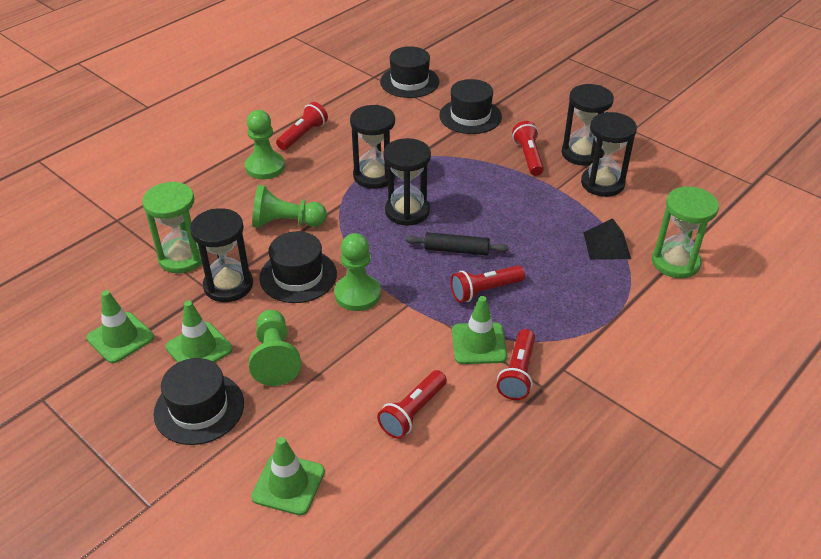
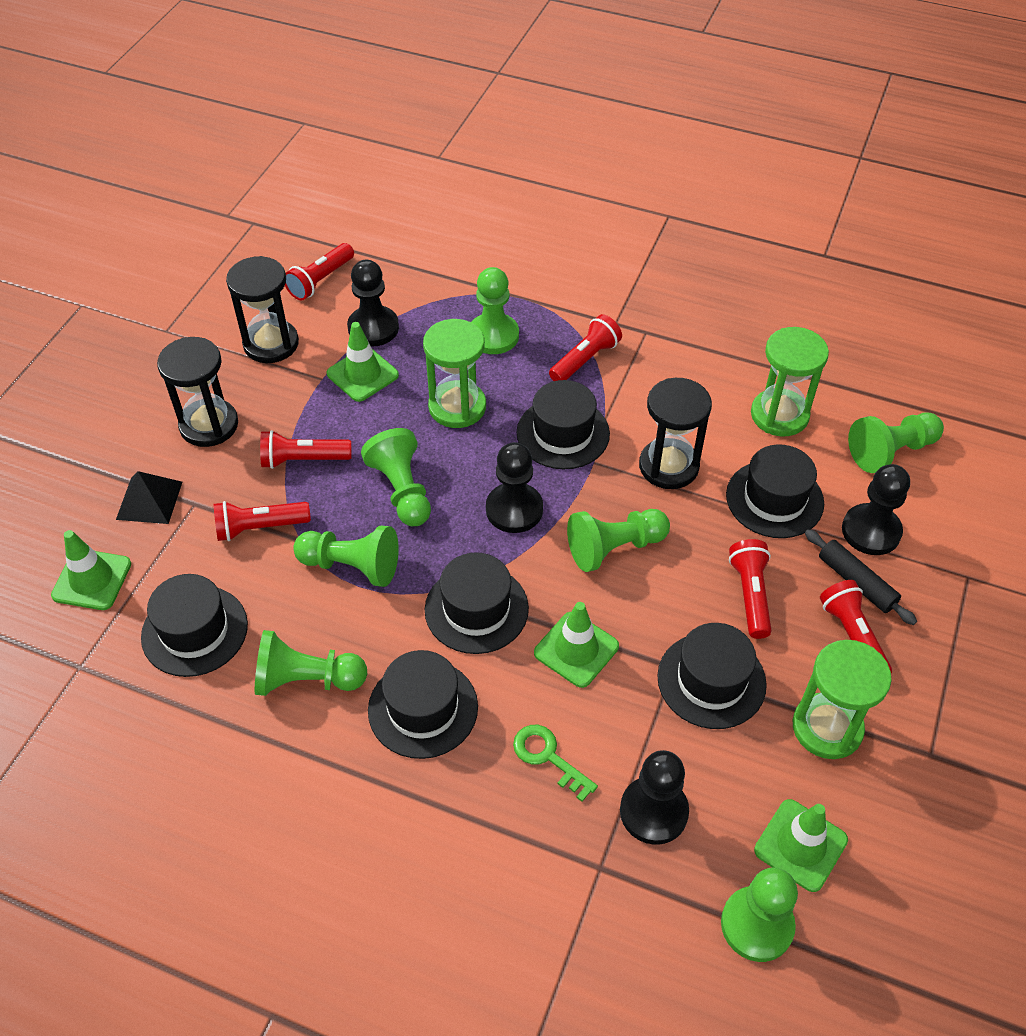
black hat: [154,358,244,445] [259,231,337,303] [380,46,439,98] [439,79,502,134] = 4 -> [141,574,248,677] [368,650,478,759] [425,552,529,654] [516,380,610,469] [657,623,767,729] [726,444,824,538] = 6
black hourglass: [190,208,253,302] [350,105,396,189] [383,138,431,226] [562,84,614,166] [581,112,637,197] = 5 -> [157,337,238,447] [226,256,299,363] [639,378,712,489] = 3
black pawn: none = 0 -> [347,260,399,347] [486,442,543,533] [620,750,689,845] [842,464,910,555] = 4
green hourglass: [142,182,202,273] [652,186,719,278] = 2 -> [423,319,486,428] [751,327,829,436] [792,640,892,759] = 3
green key: none = 0 -> [513,725,598,802] = 1
green pawn: [245,110,285,179] [249,310,301,386] [252,185,327,228] [334,233,381,311] = 4 -> [255,630,367,696] [293,526,399,587] [361,428,431,526] [472,267,519,354] [567,509,670,572] [721,867,798,962] [848,412,944,473] = 7
red flashlight: [276,102,328,150] [377,370,447,439] [451,265,525,303] [497,329,535,400] [512,121,544,176] = 5 -> [213,501,311,541] [260,430,351,469] [285,243,354,300] [549,314,622,381] [729,539,772,639] [820,580,892,673] = 6

